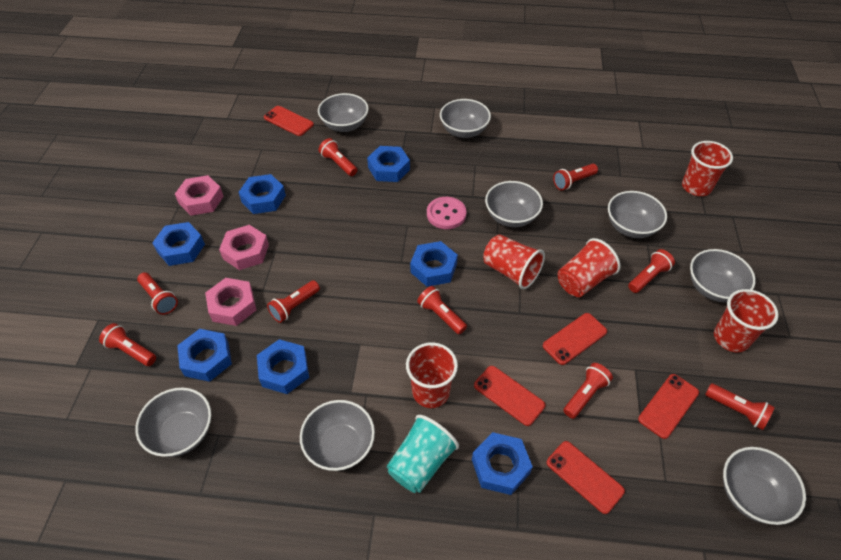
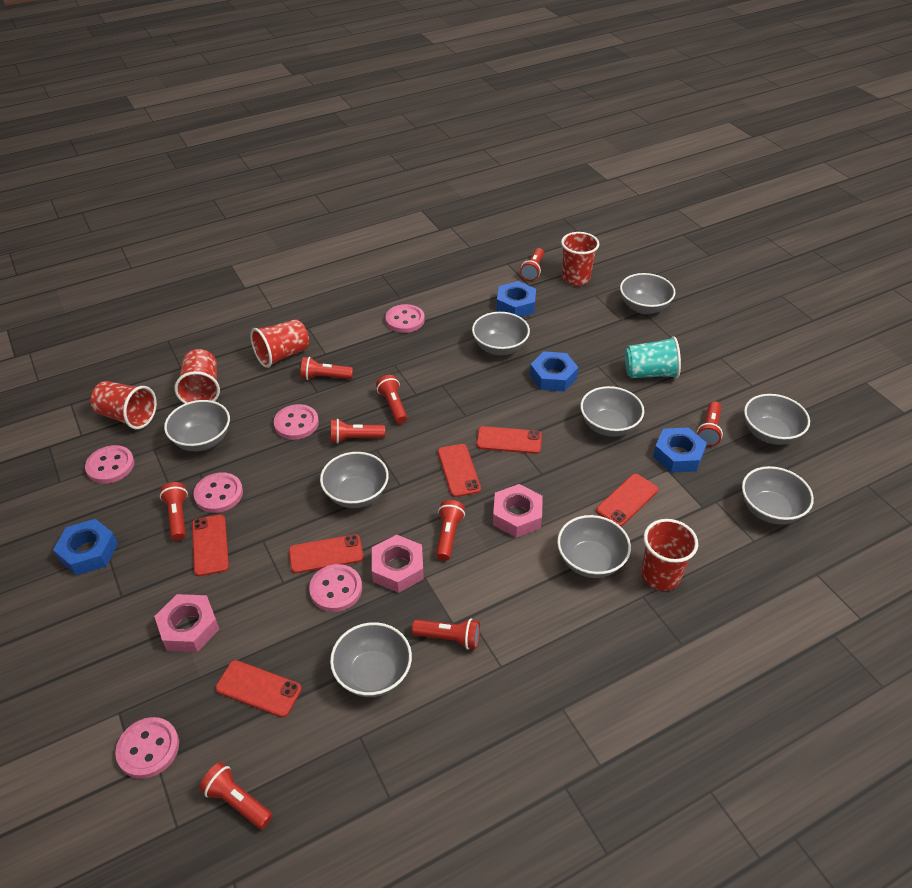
blue nut: [152,222,205,266] [177,329,232,382] [239,174,286,214] [257,339,309,394] [367,146,410,182] [410,241,458,287] [472,432,533,495] = 7 -> [53,519,118,575] [496,281,536,317] [530,351,578,392] [653,427,707,473] = 4
grey bowl: [135,387,211,457] [300,400,375,471] [318,93,369,132] [440,99,491,138] [485,181,543,227] [608,191,667,238] [690,249,756,302] [723,447,806,525] = 8 -> [164,400,230,451] [320,452,389,508] [330,622,412,697] [472,312,530,355] [557,515,631,578] [580,386,644,437] [620,273,676,314] [742,466,814,524] [744,394,810,445] = 9
pink button: [427,197,467,229] = 1 -> [85,445,134,484] [115,717,179,779] [193,472,243,513] [274,404,319,440] [309,564,362,612] [385,304,425,333] = 6
red phone: [264,106,314,136] [474,366,545,426] [543,313,607,365] [546,441,625,514] [638,374,699,439] = 5 -> [192,515,229,576] [215,660,302,718] [289,534,364,573] [438,444,481,497] [476,426,542,454] [596,474,658,526] = 6

